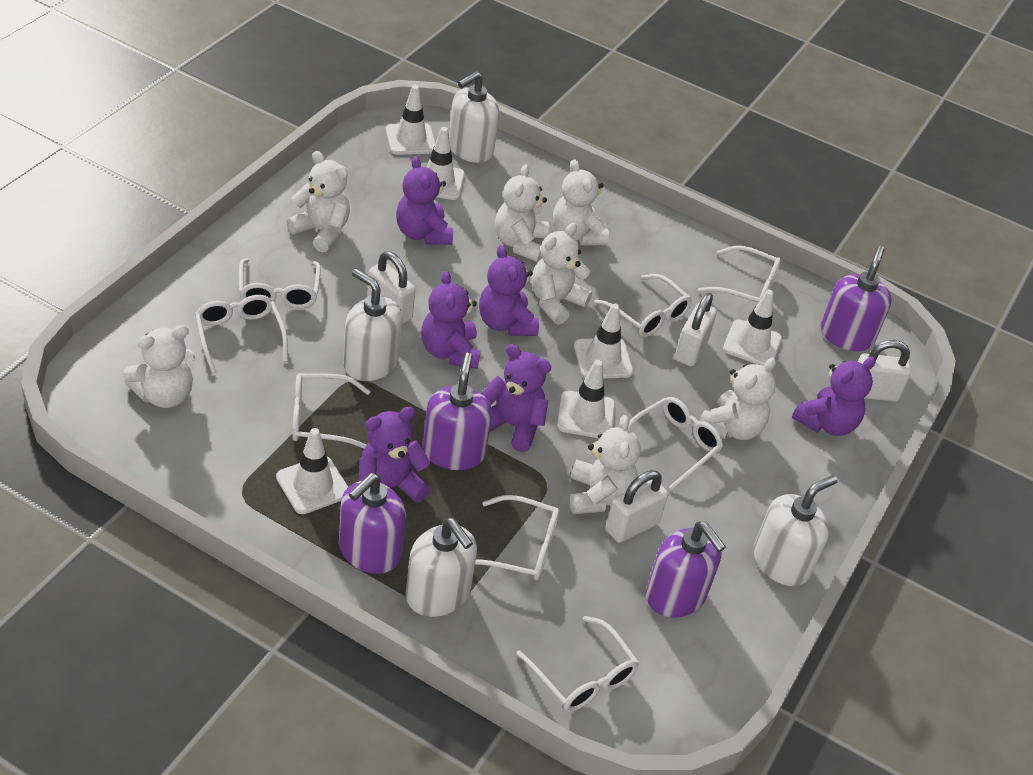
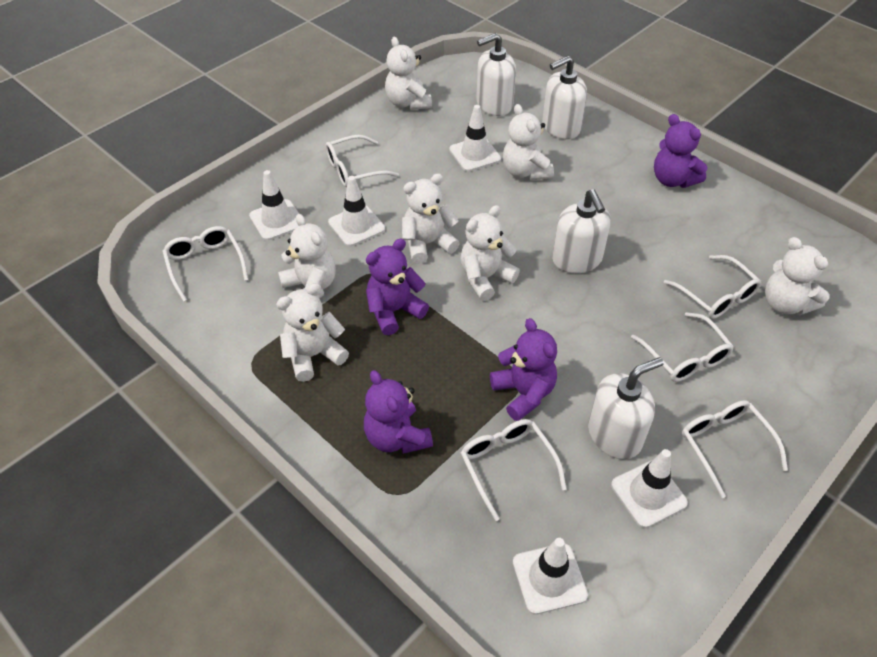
purple soap dispenser: [339,473,406,574] [423,352,492,470] [646,522,726,618] [820,246,892,351] = 4 -> none = 0
purple teddy bear: [359,407,431,503] [396,156,453,245] [421,271,481,369] [479,245,539,336] [481,344,551,452] [792,357,876,436] = 6 -> [364,370,433,454] [366,239,429,335] [490,318,557,421] [654,114,708,188] = 4
white glasses: [195,295,288,374] [239,258,321,309] [292,373,370,449] [475,495,560,580] [516,616,639,712] [594,274,692,337] [628,397,723,490] [698,246,781,304] = 8 -> [162,226,248,302] [325,135,399,187] [461,419,567,521] [631,312,734,382] [664,255,762,319] [682,400,788,498] = 6
white padlock: [367,251,416,324] [606,470,668,543] [675,293,717,367] [858,340,911,402] = 4 -> none = 0
white traffic cone: [276,428,348,514] [386,85,435,155] [421,127,465,200] [557,360,615,438] [574,304,633,378] [723,290,782,366] = 6 -> [249,170,299,240] [328,176,385,247] [449,105,501,172] [513,538,588,615] [611,449,688,528] = 5

